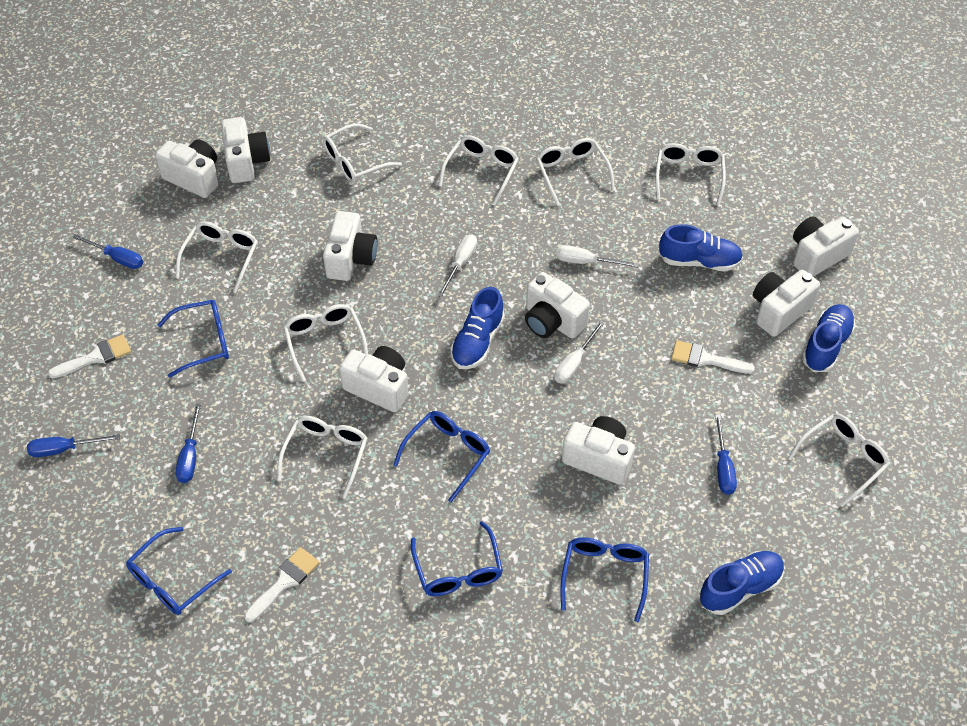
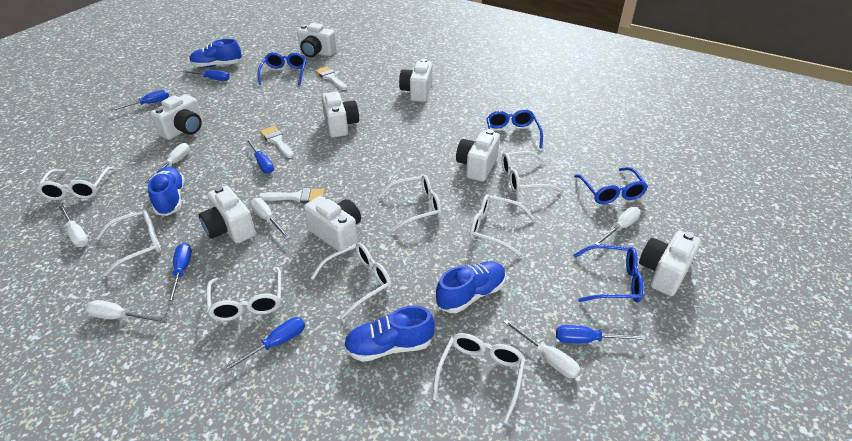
blue glasses: [126,527,232,615] [157,300,229,378] [393,411,490,502] [411,521,503,596] [560,537,649,622] = 5 -> [257,52,306,85] [486,109,543,148] [573,245,643,303] [574,167,648,204] = 4
blue screwdriver: [27,434,120,457] [72,234,143,269] [176,404,201,483] [715,414,737,495] = 4 -> [110,90,169,111] [168,243,192,305] [181,70,230,81] [222,317,305,373] [246,139,274,174] [556,325,646,343] = 6
white screwdriver: [437,234,477,297] [554,321,605,384] [556,245,638,267] = 3 -> [59,205,89,247] [85,300,166,323] [145,143,190,183] [250,198,291,239] [504,319,580,378] [595,207,641,245] = 6

